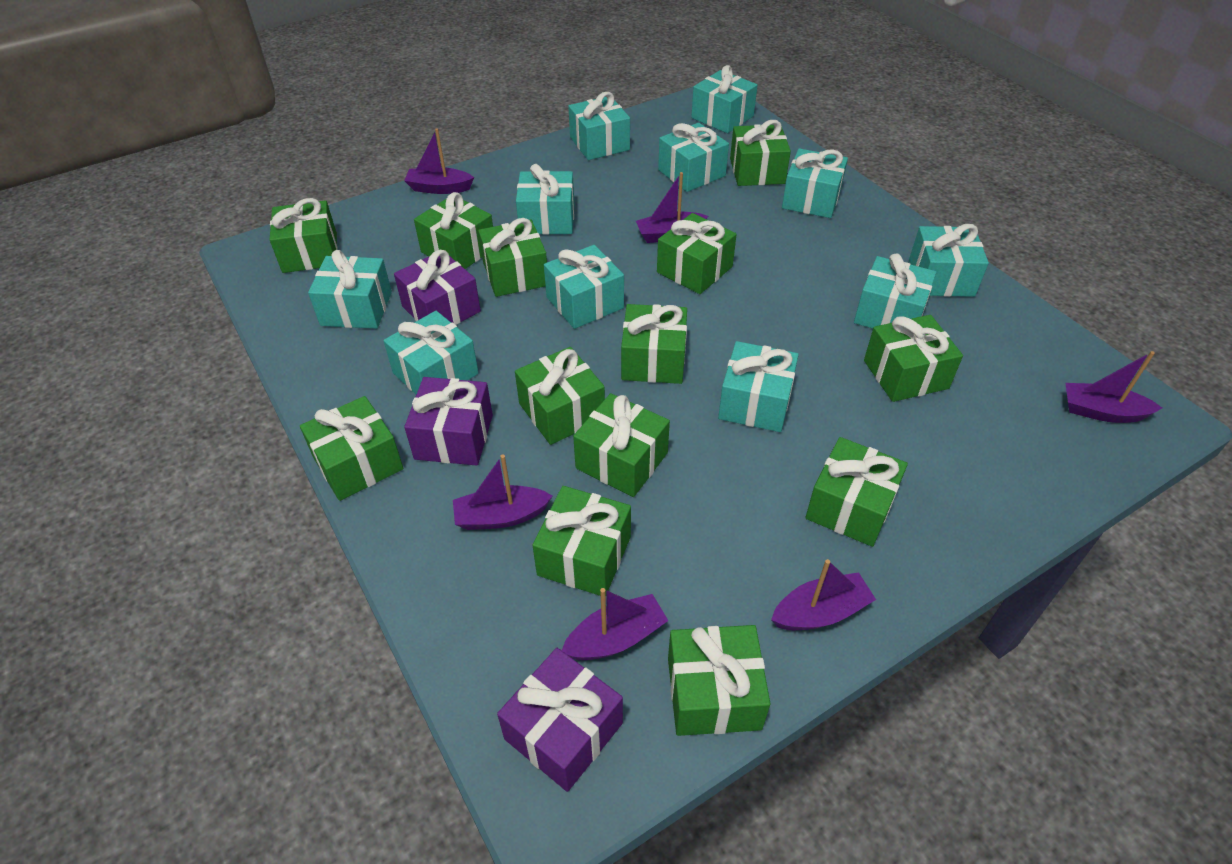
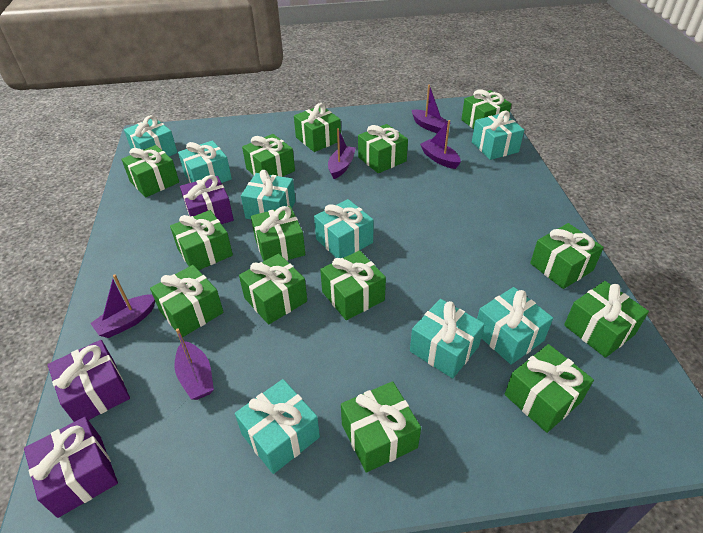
green gift: [270,198,337,273] [300,396,403,501] [414,192,493,269] [478,218,547,297] [515,347,605,445] [532,486,631,596] [573,393,670,497] [621,304,687,384] [657,213,737,294] [668,625,771,736] [730,120,791,186] [805,437,908,547] [864,315,963,402] = 13 -> [121,145,179,198] [150,265,224,338] [170,210,233,270] [239,253,307,325] [242,134,295,177] [251,206,305,261] [294,103,341,152] [320,250,386,320] [341,381,421,473] [358,124,408,173] [461,89,511,129] [505,344,594,433] [530,223,604,289] [564,281,649,358] = 14
purple boat: [404,128,474,194] [453,454,552,530] [562,588,668,660] [636,172,708,243] [771,559,876,630] [1065,351,1162,423] = 6 -> [90,275,155,338] [175,329,214,400] [328,128,356,179] [412,85,451,133] [420,120,461,169] = 5
turquoise gift: [308,250,392,329] [383,311,479,395] [516,164,574,235] [544,245,624,329] [568,92,630,160] [658,123,729,192] [691,65,758,133] [718,341,799,432] [782,148,848,218] [854,254,936,329] [909,224,989,297] = 11 -> [124,115,178,156] [178,140,232,183] [235,379,320,474] [241,170,296,219] [314,199,374,258] [410,299,485,378] [472,111,524,160] [477,287,553,365] = 8

